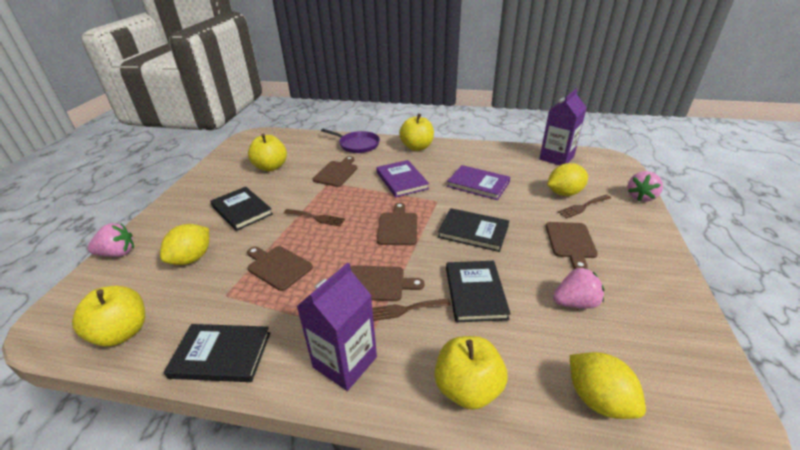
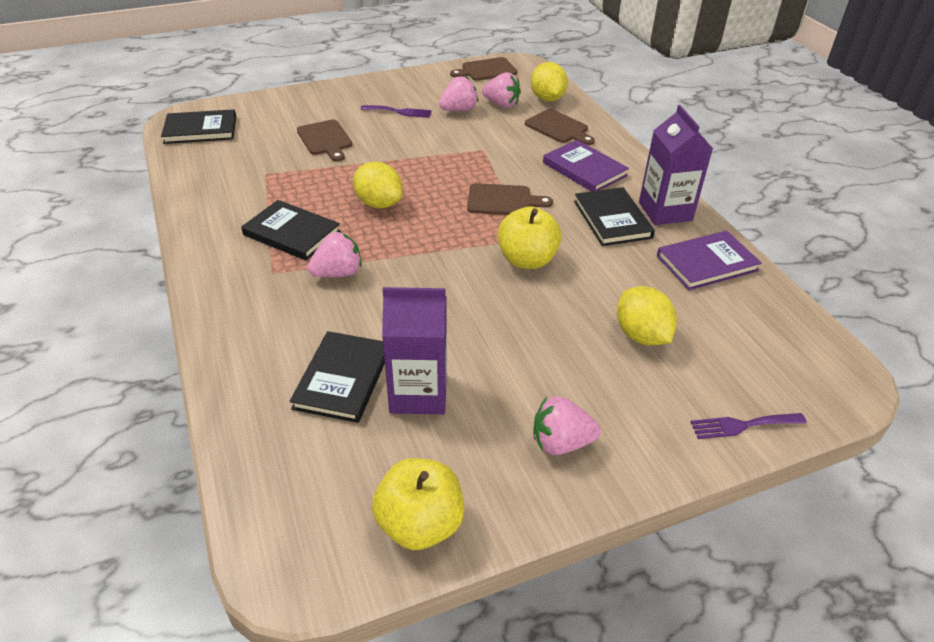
brown cutting board: [247,246,313,291] [312,156,357,187] [350,266,424,301] [377,203,417,245] [546,222,598,269] = 5 -> [297,120,352,162] [450,57,517,81] [467,183,553,215] [525,109,595,145] = 4
brown fork: [284,209,345,226] [372,298,451,321] [558,195,611,219] = 3 -> none = 0
pink strawberry: [88,223,134,257] [553,268,604,309] [627,171,663,202] = 3 -> [307,232,362,277] [439,76,478,111] [482,72,521,108] [533,396,601,455] = 4
purple fork: none = 0 -> [361,105,432,118] [690,413,807,439] = 2
purple pan: [321,129,380,153] = 1 -> none = 0
yellow apple: [72,286,145,347] [248,134,287,171] [399,114,434,151] [434,336,508,410] = 4 -> [372,458,464,550] [498,206,562,269] = 2

